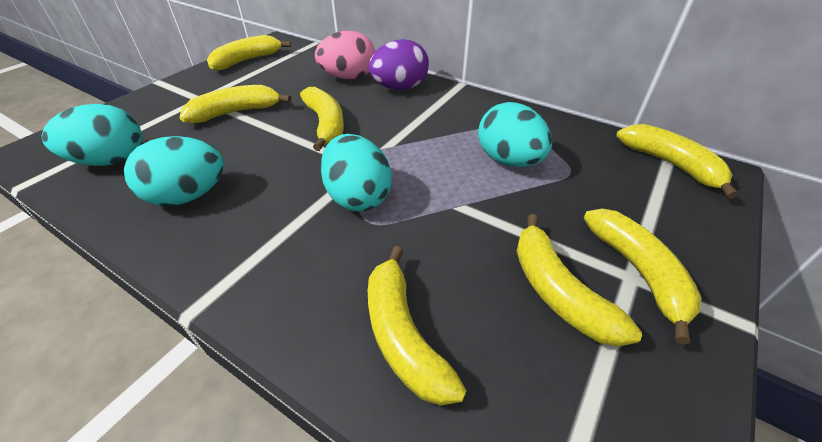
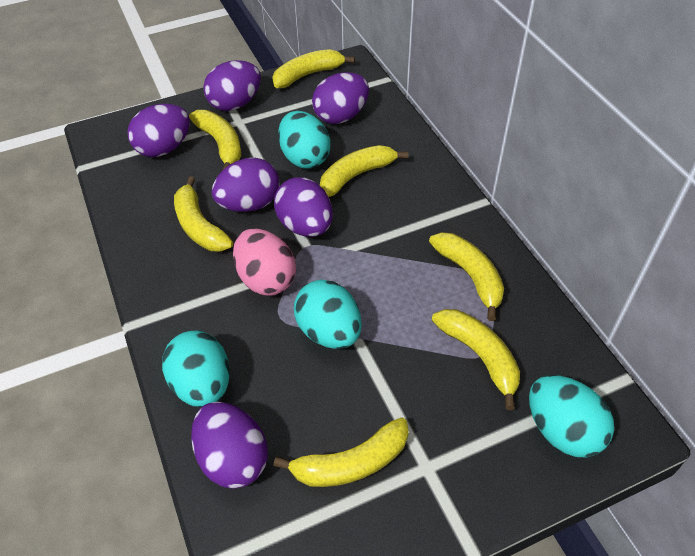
purple egg: [369,39,429,90] = 1 -> [127,104,190,157] [191,402,268,489] [203,60,261,111] [212,158,279,212] [274,177,333,237] [312,72,369,124] = 6

